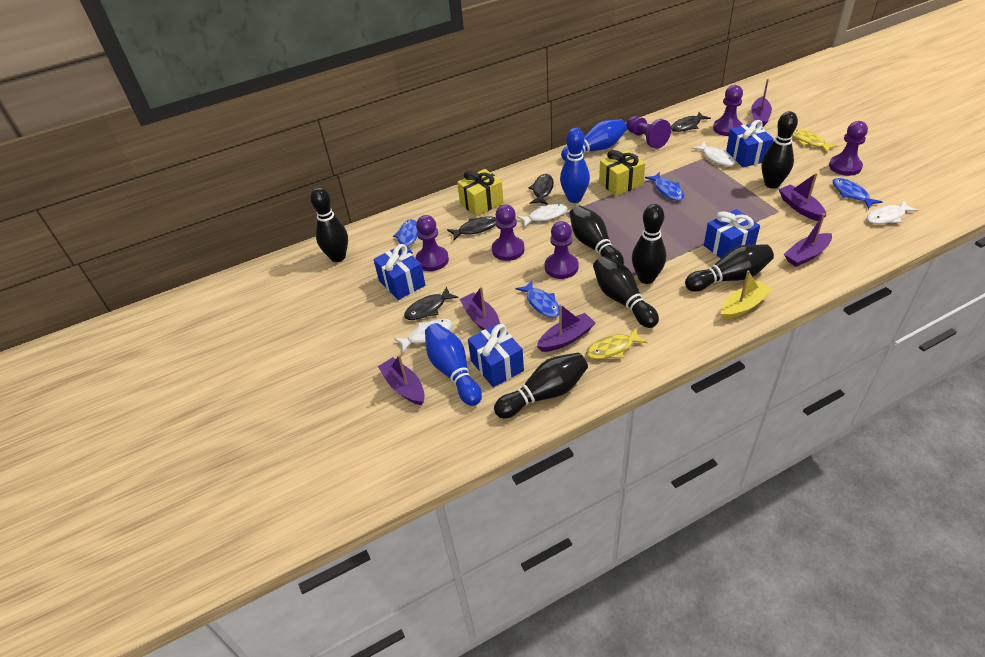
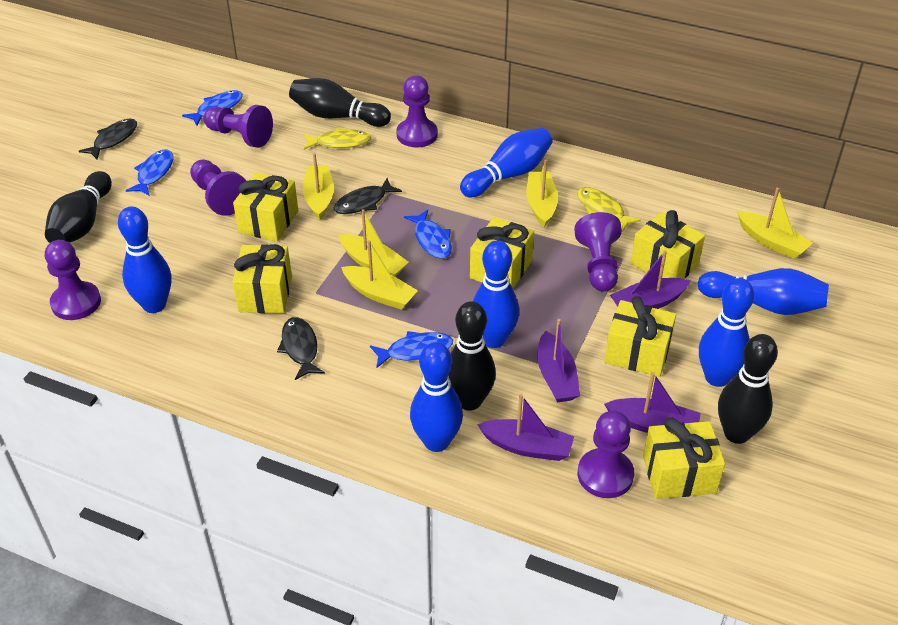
black bowling pin: [310,187,348,262] [494,352,588,418] [569,205,624,265] [593,256,659,328] [632,204,666,284] [685,244,774,292] [761,111,798,189] = 7 -> [45,171,112,243] [289,78,391,127] [448,301,496,411] [718,334,778,444] = 4
black fish: [404,286,458,320] [447,216,496,241] [528,174,554,205] [671,112,711,132] = 4 -> [79,119,137,159] [277,317,325,380] [333,178,402,214] = 3
blue bowling pin: [425,323,482,406] [560,128,590,203] [561,119,627,161] = 3 -> [118,207,171,313] [410,342,463,452] [460,128,552,197] [473,240,519,348] [698,268,829,315] [699,278,754,387] = 6
blue gift: [373,244,425,300] [468,323,524,387] [704,209,760,258] [726,120,774,167] = 4 -> none = 0
purple boat: [378,355,425,405] [460,287,500,330] [537,304,596,352] [751,79,772,127] [779,172,826,221] [784,213,832,267] = 6 -> [478,394,574,461] [537,319,580,402] [604,372,701,433] [610,250,691,309] = 4
white fish: [394,319,453,352] [517,204,568,228] [692,142,735,166] [867,200,919,224] = 4 -> none = 0
yellow boat: [721,270,773,320] = 1 -> [303,153,334,220] [339,209,409,277] [341,240,418,310] [526,160,558,227] [737,188,812,259] = 5
yellow gift: [457,169,504,216] [599,150,645,196] = 2 -> [233,172,298,242] [233,244,292,313] [470,217,534,288] [604,296,676,377] [631,210,705,279] [643,417,725,499] = 6

